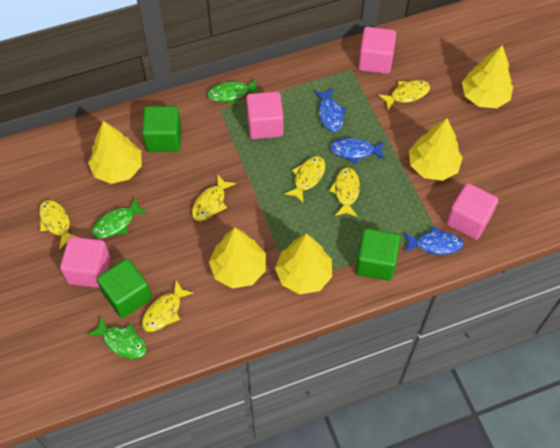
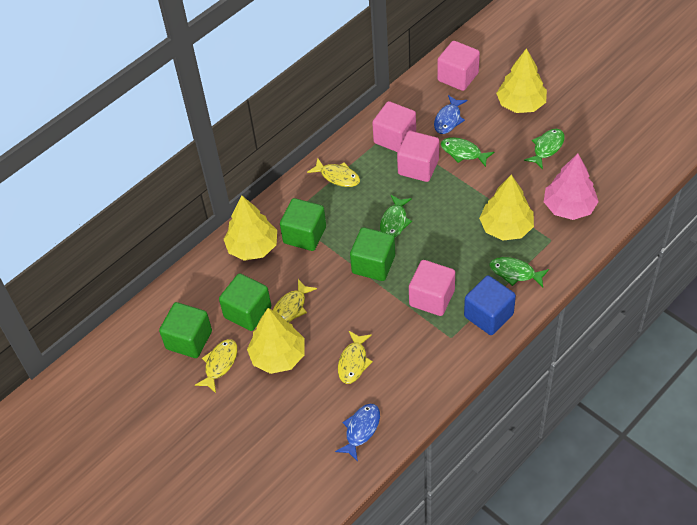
blue cube: none = 0 -> [464,275,516,335] = 1
blue fish: [314,88,346,132] [330,138,385,164] [404,227,463,255] = 3 -> [335,404,380,461] [434,95,468,134] = 2
green cube: [97,258,152,318] [142,106,181,152] [356,228,400,281] = 3 -> [159,302,212,358] [219,273,271,331] [280,198,326,251] [350,227,395,281] = 4
green fish: [87,316,147,359] [92,197,148,238] [207,78,260,105] = 3 -> [380,195,412,238] [441,137,495,167] [490,257,549,288] [524,129,565,169] = 4
pink tree: none = 0 -> [544,154,599,220] = 1
yellow fish: [39,200,80,249] [142,280,194,332] [192,174,236,221] [284,156,325,204] [329,167,360,217] [378,80,430,110] = 6 -> [195,339,238,393] [273,279,317,323] [307,159,360,187] [338,331,373,384] = 4
yellow tree: [88,121,142,184] [209,228,266,288] [275,234,332,294] [409,118,463,181] [462,45,513,108] = 5 -> [223,196,277,261] [247,308,304,374] [479,175,534,241] [496,48,547,113] = 4

